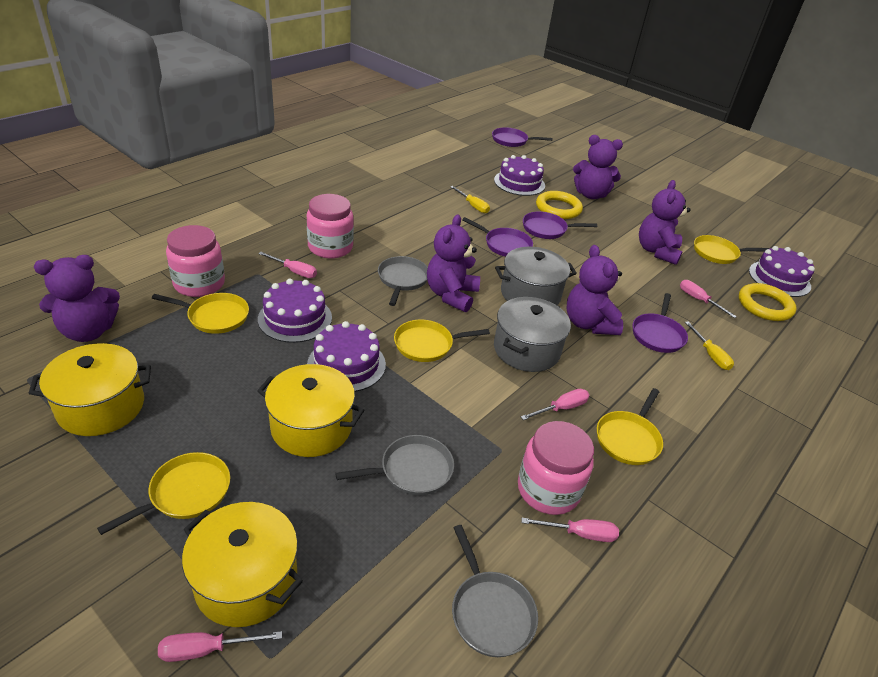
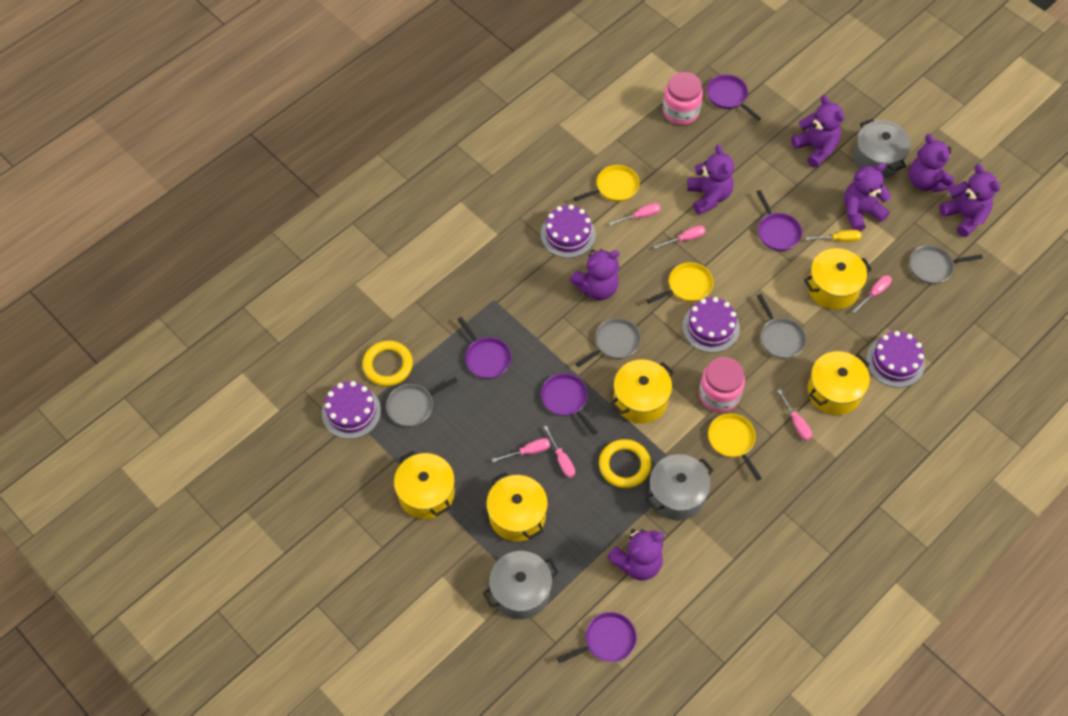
grey pan: [335,435,454,495] [378,256,428,306] [452,525,538,657] = 3 -> [386,377,458,427] [576,318,641,367] [757,294,806,359] [909,245,983,284] = 4
grey pot: [494,297,571,372] [495,247,577,305] = 2 -> [483,551,558,619] [646,454,713,520] [853,119,911,178] = 3
pink jar: [166,225,225,297] [307,194,354,258] [518,421,594,515] = 3 -> [663,72,703,125] [699,357,745,412] = 2
pink screwdriver: [158,631,282,662] [258,252,317,278] [521,389,589,420] [521,518,619,542] [680,280,737,318] = 5 -> [492,438,550,462] [544,426,575,478] [609,203,661,226] [654,225,706,249] [778,389,812,440] [852,275,892,313] = 6
purple pan: [462,217,533,257] [492,127,552,147] [523,211,597,239] [632,293,688,353] = 4 -> [457,317,511,379] [541,373,597,435] [557,612,637,663] [707,75,761,121] [757,190,802,251] = 5
purple teddy bear: [34,255,120,342] [427,215,480,312] [567,245,623,335] [573,135,623,199] [639,180,691,265] = 5 -> [570,249,620,300] [607,529,664,581] [687,145,734,215] [791,95,844,168] [844,163,891,231] [909,134,954,192] [939,164,1000,237] = 7
yellow pan: [97,452,230,535] [152,293,249,334] [394,320,490,362] [597,388,663,465] [694,235,770,264] = 5 -> [574,165,640,202] [646,262,714,304] [708,414,762,481] = 3
yellow pot: [28,343,151,436] [182,502,303,627] [257,364,364,457] = 3 -> [394,451,455,519] [486,472,548,541] [611,359,674,423] [804,248,872,309] [808,351,870,415] = 5
yellow screwdriver: [450,186,490,213] [685,321,734,370] = 2 -> [806,230,861,242] = 1

